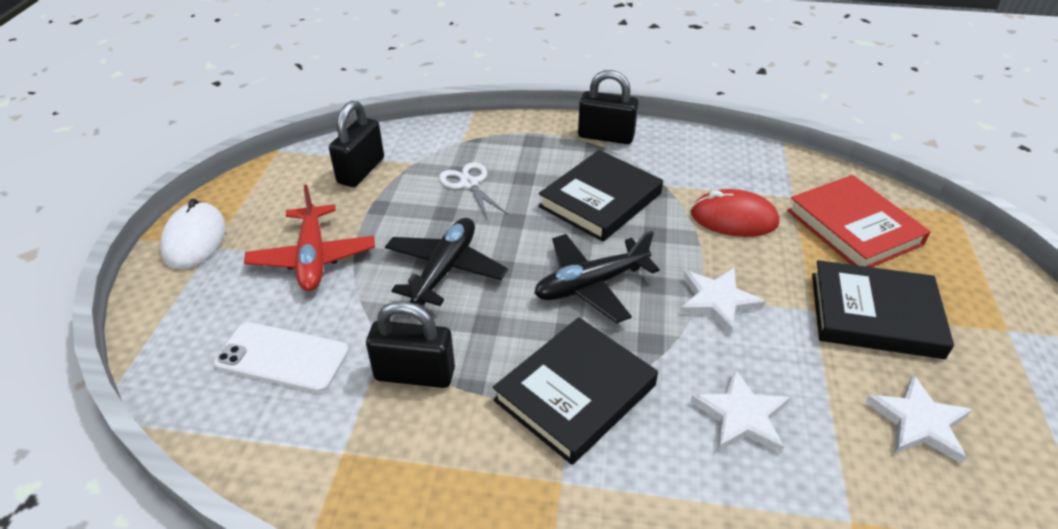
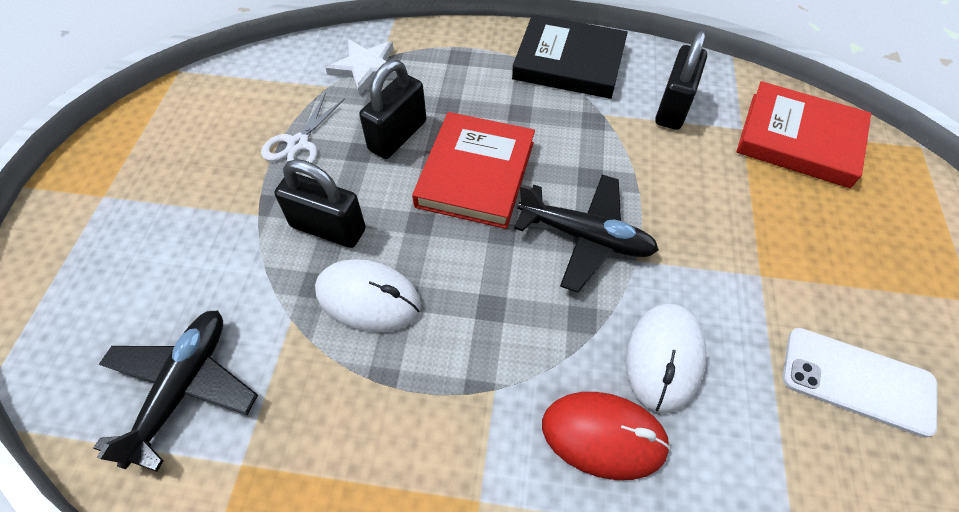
black book: [493,317,658,465] [539,150,663,242] [812,260,954,359] = 3 -> [512,14,628,99] = 1
red book: [787,175,931,267] = 1 -> [412,112,535,229] [736,81,871,188] = 2
red plane: [244,185,375,291] = 1 -> none = 0
white mouse: [160,199,226,269] = 1 -> [315,259,421,333] [625,303,707,414] = 2
white star: [680,268,766,335] [690,369,790,453] [865,375,972,464] = 3 -> [326,39,397,96] = 1

